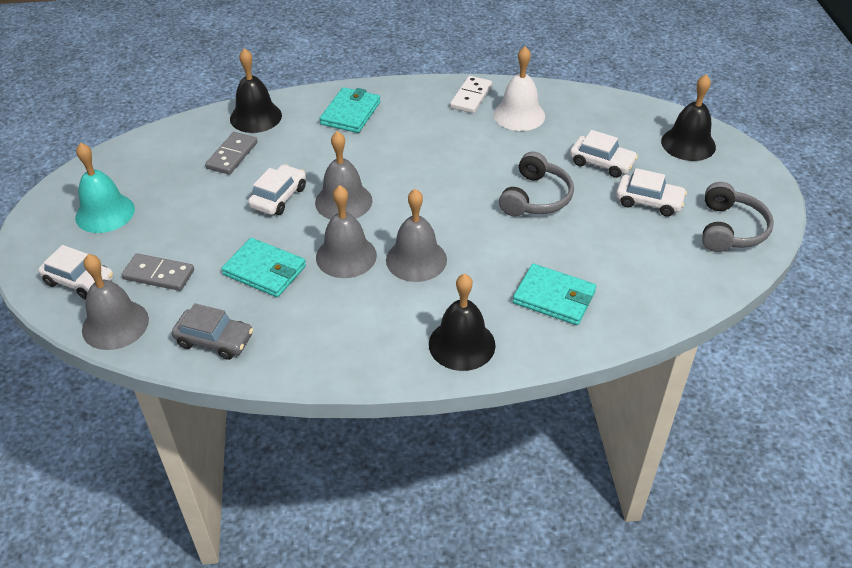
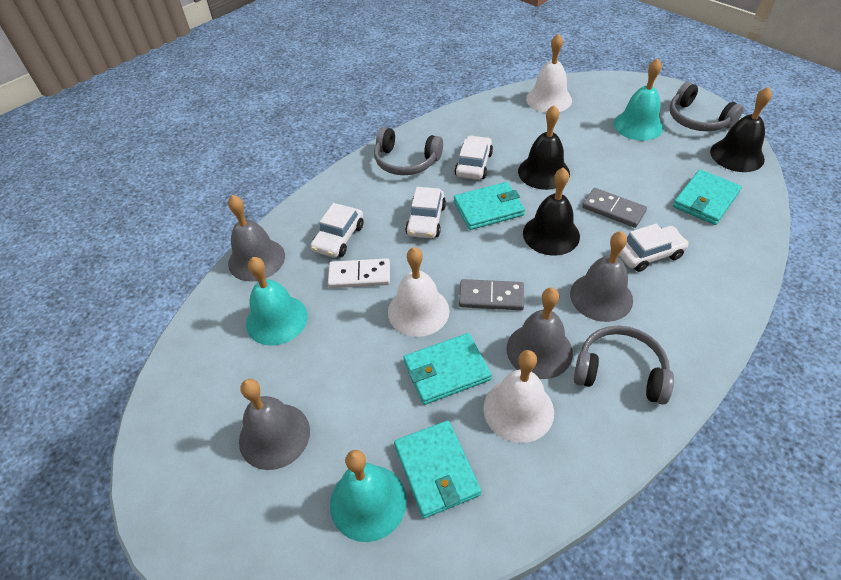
grey car: [172,303,253,360] = 1 -> none = 0
grey headphones: [499,152,574,216] [702,182,774,252] = 2 -> [374,127,443,175] [574,325,674,405] [669,82,744,131] = 3
turquoise bell: [75,143,135,233] = 1 -> [246,257,308,346] [330,450,407,542] [614,58,663,141] = 3
turquoise wallet: [221,238,306,297] [320,87,380,133] [513,264,596,325] = 3 -> [394,420,481,518] [403,333,492,405] [454,182,525,230] [673,169,742,225] = 4
white bell: [493,46,545,131] = 1 -> [388,247,450,337] [483,350,554,443] [526,33,572,113] = 3

